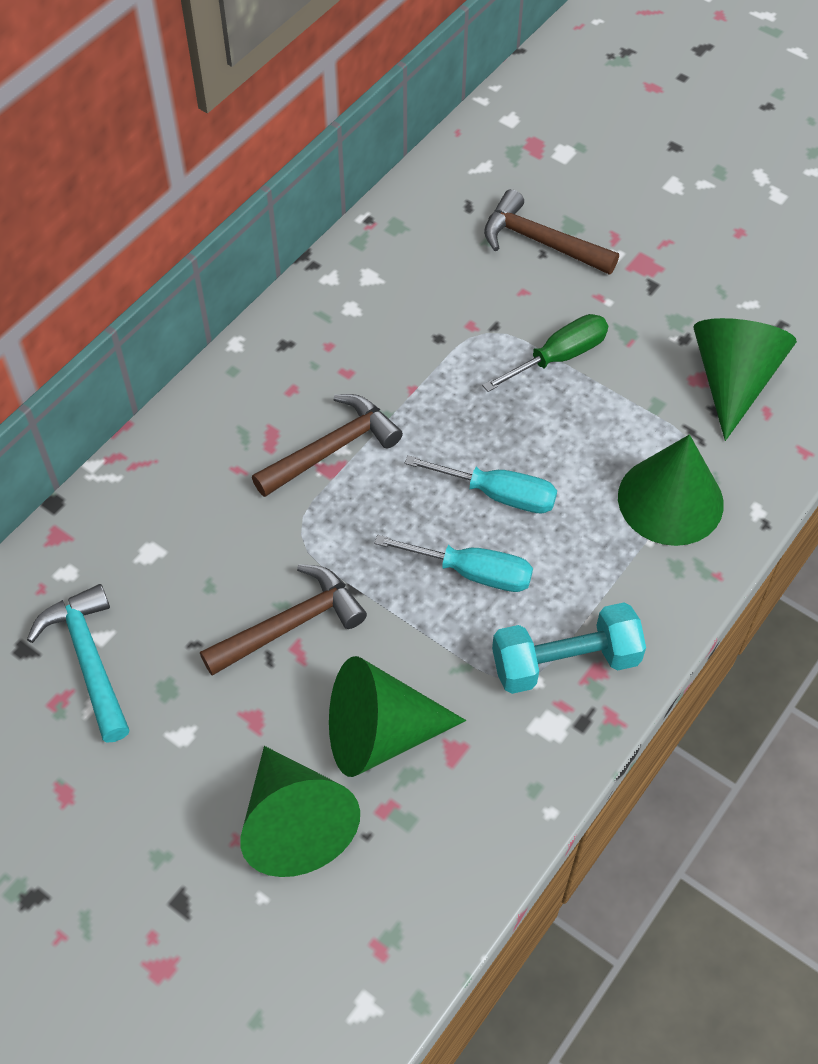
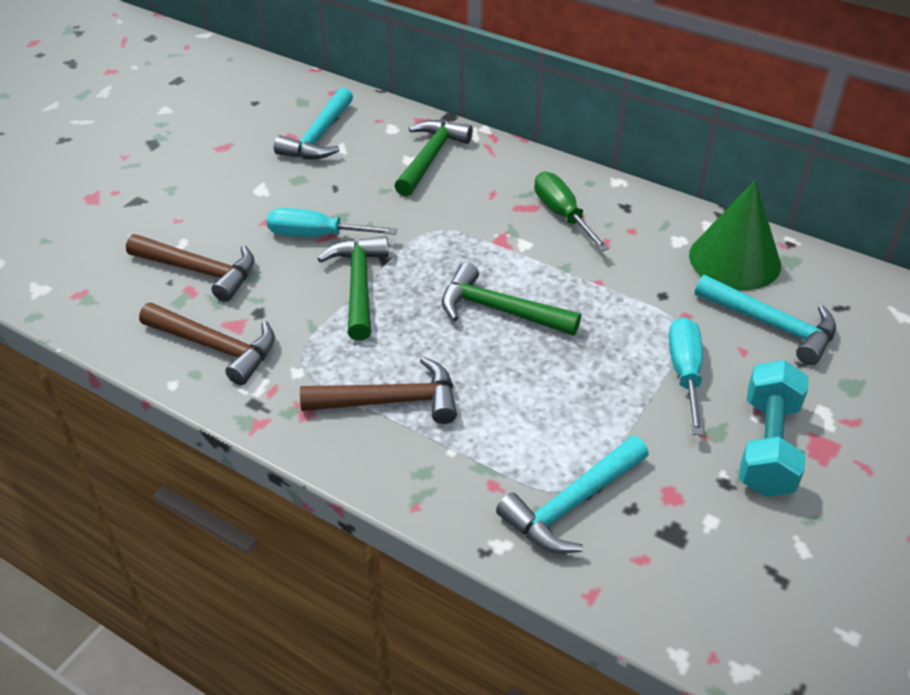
green cone: [240,746,360,877] [329,656,466,777] [618,434,724,546] [693,318,797,441] = 4 -> [689,180,781,290] = 1
green hammer: none = 0 -> [317,236,389,341] [394,120,473,197] [442,262,581,336] = 3
turquoise hammer: [27,584,129,743] = 1 -> [274,87,353,159] [496,436,649,554] [695,275,836,365] = 3

